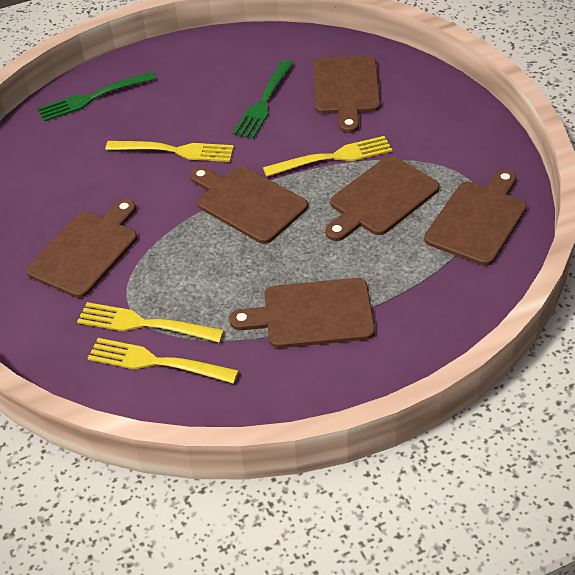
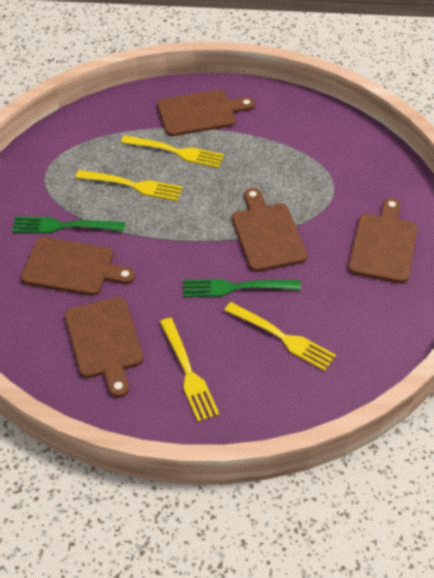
brown cutting board: [26,199,137,298] [190,167,308,244] [229,278,375,348] [314,55,380,133] [325,156,440,241] [424,170,527,266] = 6 -> [21,237,135,296] [65,297,144,398] [157,90,255,136] [232,188,307,272] [348,198,418,283] = 5

